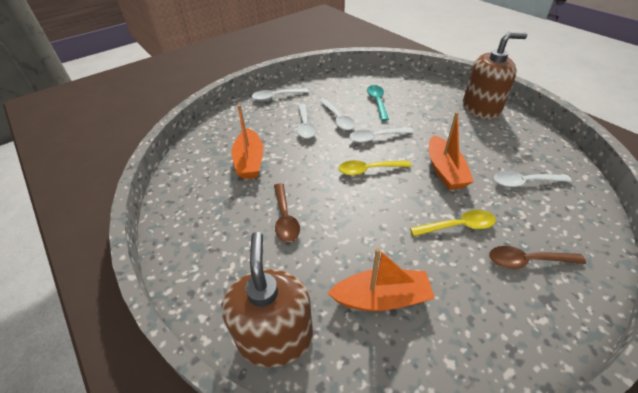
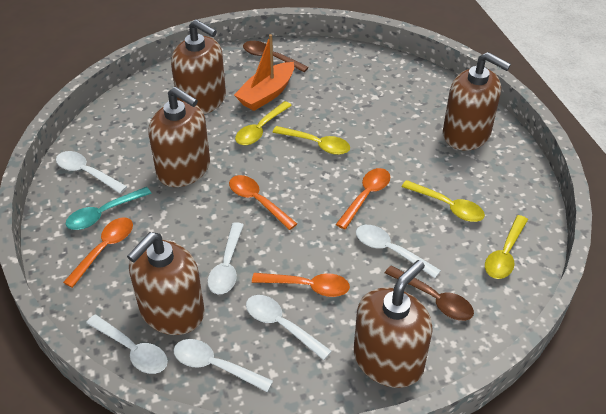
brown soap dispenser: [221,232,313,367] [463,32,527,119] = 2 -> [127,232,205,335] [148,87,210,187] [171,19,226,114] [354,260,433,388] [443,52,511,151] = 5
orange boat: [232,105,263,179] [328,248,435,311] [429,112,474,190] = 3 -> [234,34,294,111] = 1
orange spoon: none = 0 -> [63,217,133,288] [229,175,297,230] [252,273,350,297] [336,168,390,229] = 4
white spoon: [252,88,309,101] [297,104,316,139] [321,100,356,130] [349,128,414,143] [494,171,572,187] = 5 -> [56,151,127,194] [86,314,168,374] [174,339,273,392] [208,222,244,294] [246,295,332,360] [356,225,441,278] = 6
yellow spoon: [339,160,411,176] [410,210,496,236] = 2 -> [235,101,292,145] [272,126,350,155] [402,180,485,222] [485,215,528,279] = 4

